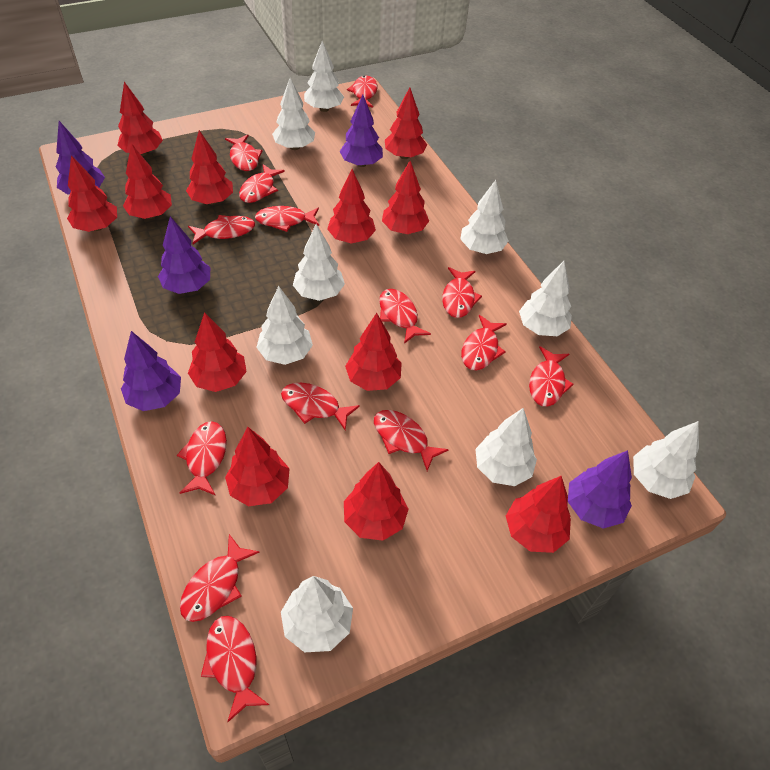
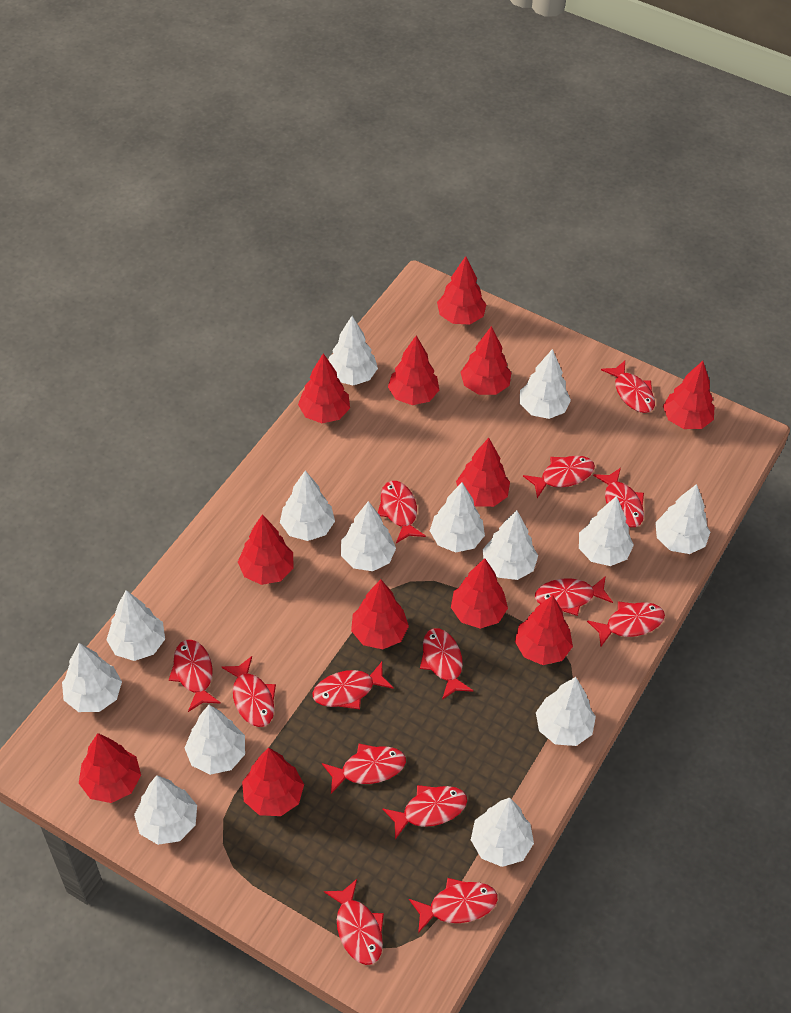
purple tree: [56,121,105,194] [121,331,181,411] [158,216,210,294] [339,95,383,167] [568,450,632,529] = 5 -> none = 0
white tree: [256,286,313,365] [272,78,315,150] [281,576,353,652] [293,224,345,301] [304,41,344,112] [460,180,509,254] [475,408,537,486] [519,261,572,336] [633,421,699,499] = 9 -> [62,643,122,712] [107,590,165,661] [134,775,197,845] [185,705,245,775] [280,470,335,541] [329,316,378,385] [341,501,396,571] [430,483,485,552] [471,798,534,867] [483,510,538,580] [520,349,571,419] [536,677,596,746] [579,496,634,566] [655,484,710,554] = 14

